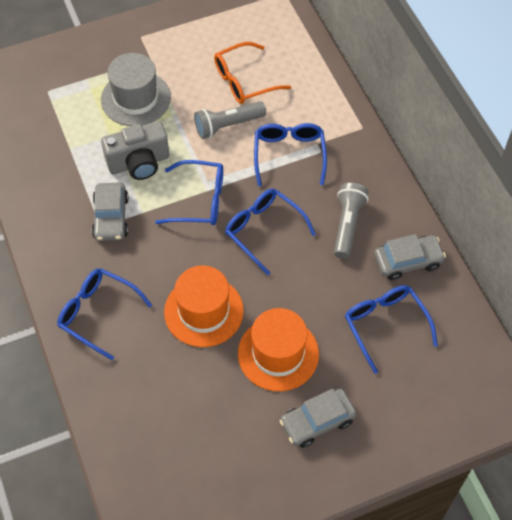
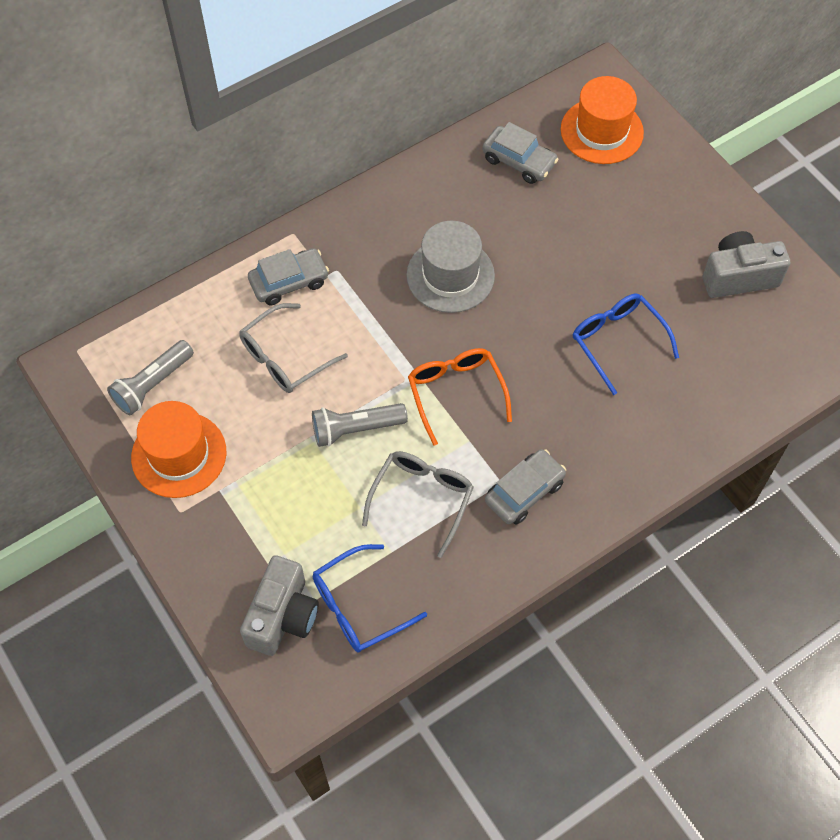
blue glasses: [57,268,152,360] [155,160,223,225] [225,189,316,275] [254,123,327,186] [345,285,438,374] = 5 -> [313,544,427,653] [573,294,679,395] = 2
grey camera: [101,121,169,180] = 1 -> [240,555,319,656] [703,231,790,298] = 2
grey glasses: none = 0 -> [239,303,348,393] [362,451,474,558] = 2

